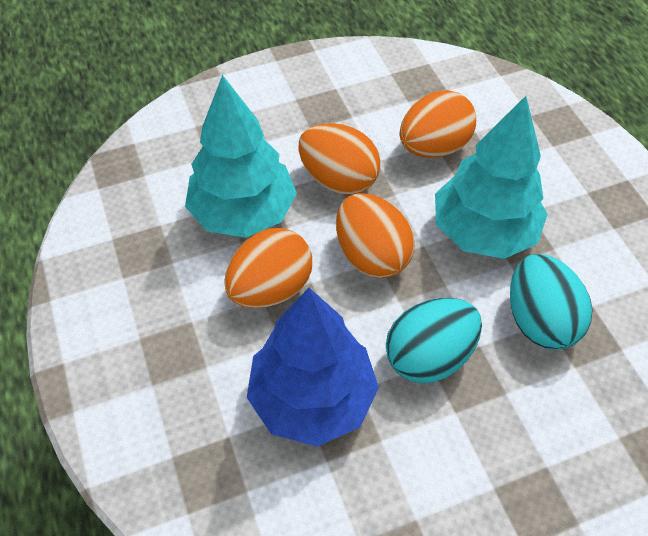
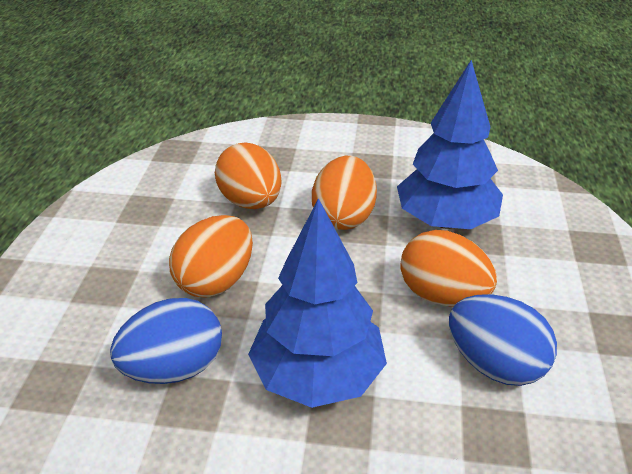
blue egg: none = 0 -> [110,298,222,384] [449,294,557,386] = 2
blue tree: [247,288,379,446] = 1 -> [248,198,387,408] [397,60,503,229] = 2
turquoise egg: [386,298,482,383] [510,254,593,349] = 2 -> none = 0
turquoise tree: [185,75,297,238] [435,96,548,259] = 2 -> none = 0

